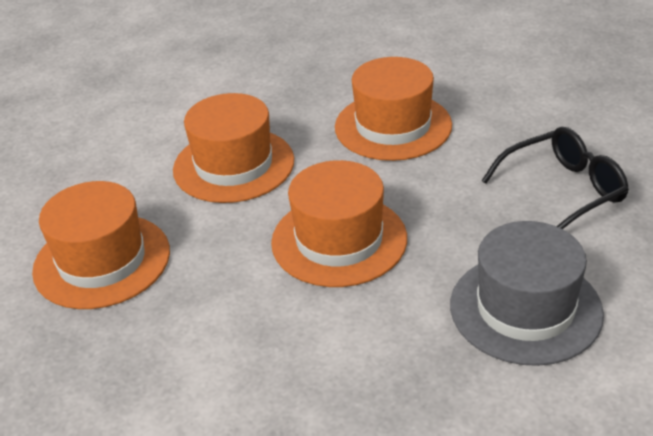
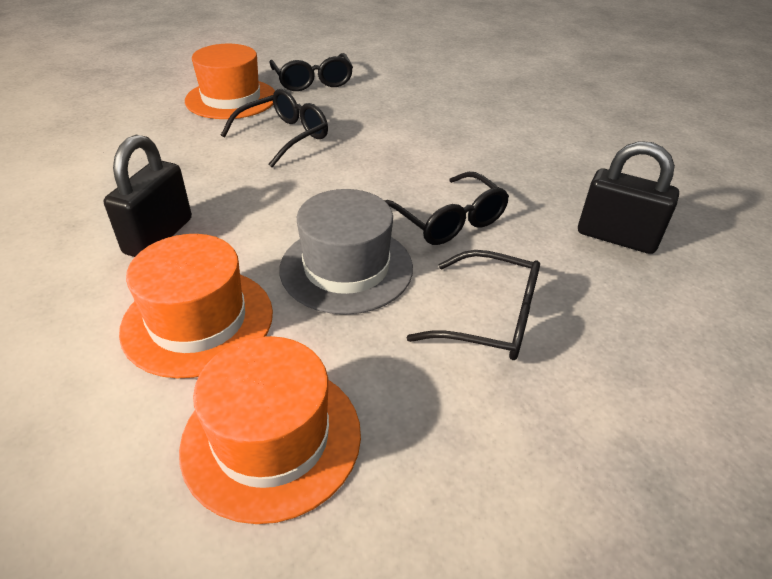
black glasses: [481,127,629,229] = 1 -> [221,89,328,167] [269,53,353,91] [384,172,509,245] [407,250,540,360] = 4
black padlock: none = 0 -> [104,135,192,257] [578,141,679,254] = 2
orange hat: [32,181,170,309] [173,93,294,203] [271,160,407,287] [335,57,452,161] = 4 -> [119,234,273,378] [179,336,361,524] [185,44,275,119] = 3

